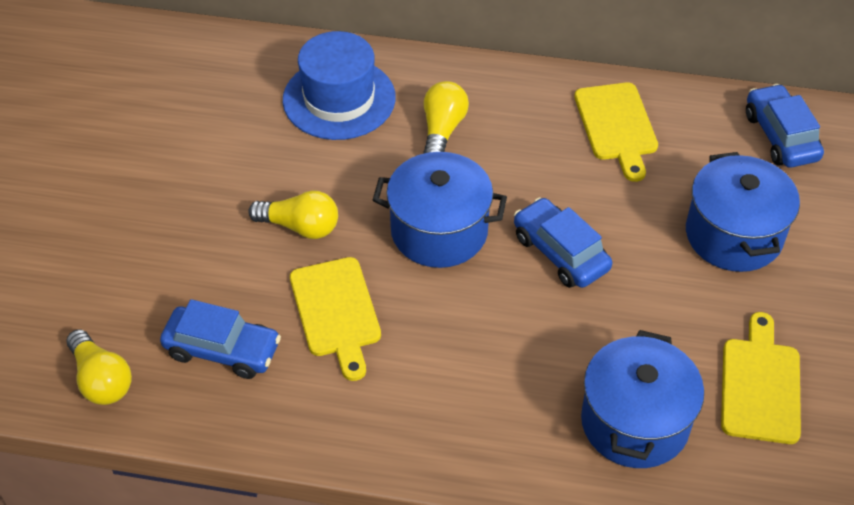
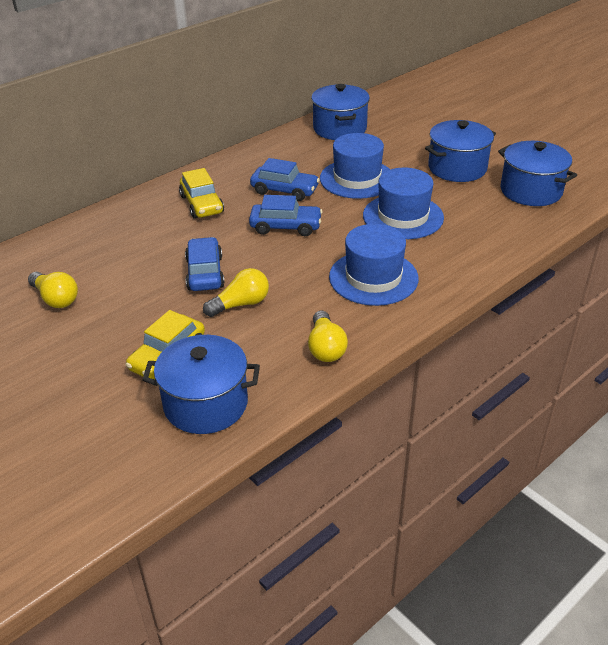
blue hat: [283,31,396,140] = 1 -> [320,133,391,199] [329,224,419,306] [363,168,444,239] = 3
blue pot: [373,152,507,268] [581,330,704,468] [686,152,800,272] = 3 -> [142,335,260,434] [311,84,370,140] [425,120,496,182] [498,141,577,206] = 4
yellow car: none = 0 -> [125,310,205,379] [179,168,224,219] = 2
yellow cutting board: [290,257,381,381] [574,82,658,182] [721,312,801,444] = 3 -> none = 0

